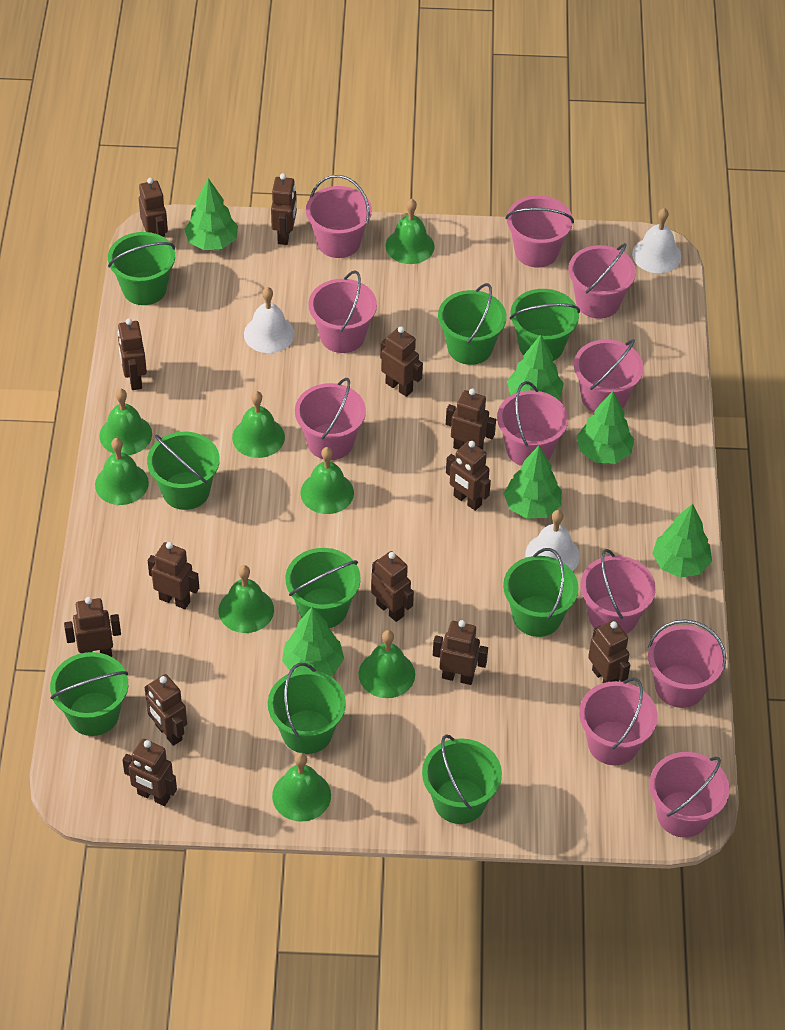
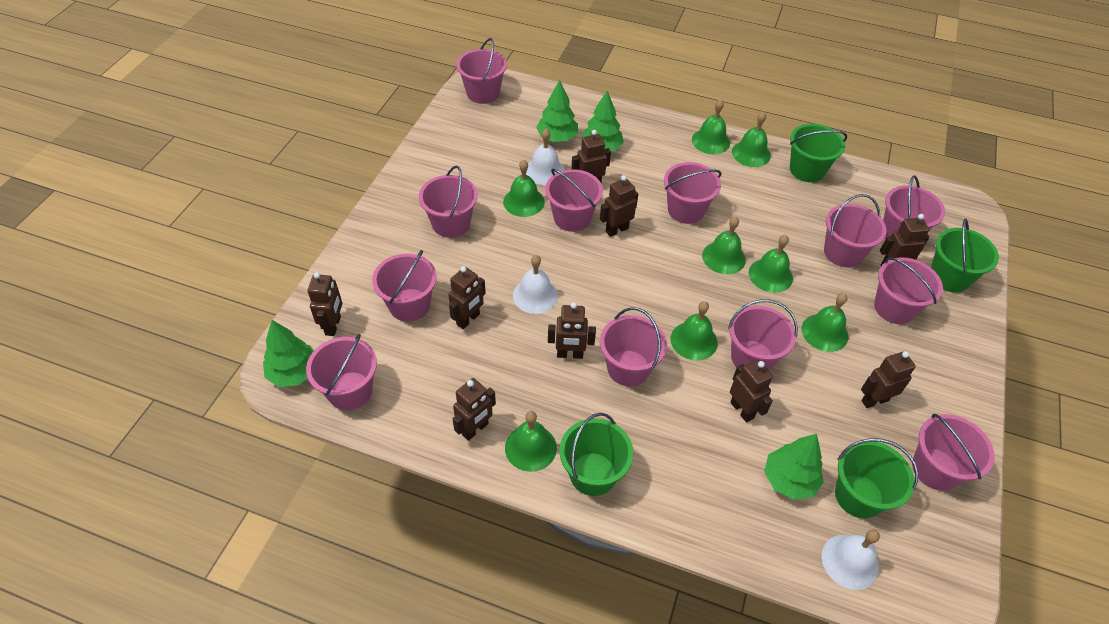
brown robot: [64,597,121,657] [118,318,147,390] [122,739,177,806] [139,178,168,237] [145,674,187,746] [148,542,199,609] [271,173,297,245] [371,551,414,622] [380,327,423,397] [433,620,488,685] [446,388,496,450] [446,441,491,511] [588,620,630,683] = 13 -> [307,272,342,336] [448,266,486,329] [453,378,496,441] [548,302,596,359] [571,130,611,182] [600,175,638,237] [730,360,773,422] [861,351,916,408] [880,214,929,266] = 9
green bucket: [50,652,128,736] [108,232,175,305] [147,432,220,510] [268,663,346,754] [286,548,361,628] [422,734,502,824] [438,283,506,365] [503,548,579,637] [510,289,580,361] = 9 -> [559,413,633,496] [790,124,847,182] [835,438,918,519] [931,219,999,293] = 4
green tree: [184,178,238,250] [282,607,344,676] [504,446,562,519] [507,335,564,399] [577,391,634,464] [652,504,712,578] = 6 -> [263,320,314,387] [536,80,578,142] [581,91,624,151] [764,434,824,500] = 4
pink bucket: [295,378,366,460] [306,175,372,258] [309,270,377,353] [497,381,568,466] [505,195,574,268] [569,243,636,319] [574,339,644,412] [579,677,658,765] [581,549,656,634] [648,619,726,708] [649,752,730,838] = 11 -> [306,334,377,410] [372,250,437,322] [419,165,478,238] [456,38,507,104] [545,169,603,232] [600,307,667,387] [664,162,721,224] [728,299,798,371] [824,194,886,267] [874,257,943,324] [883,175,945,239] [912,414,994,491] = 12

